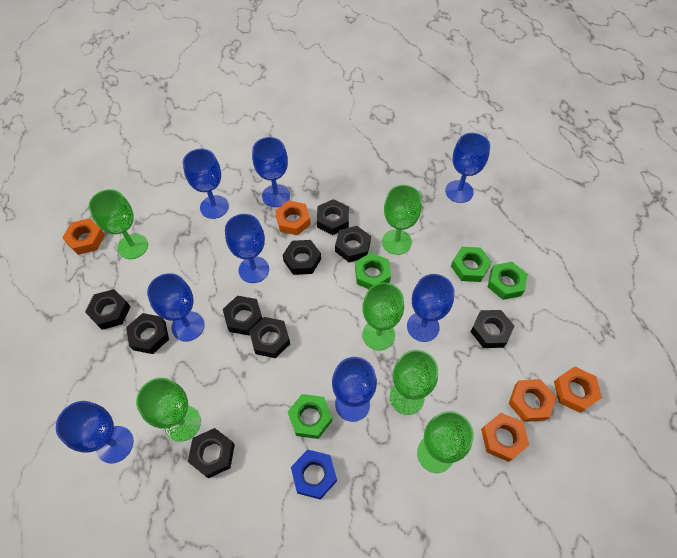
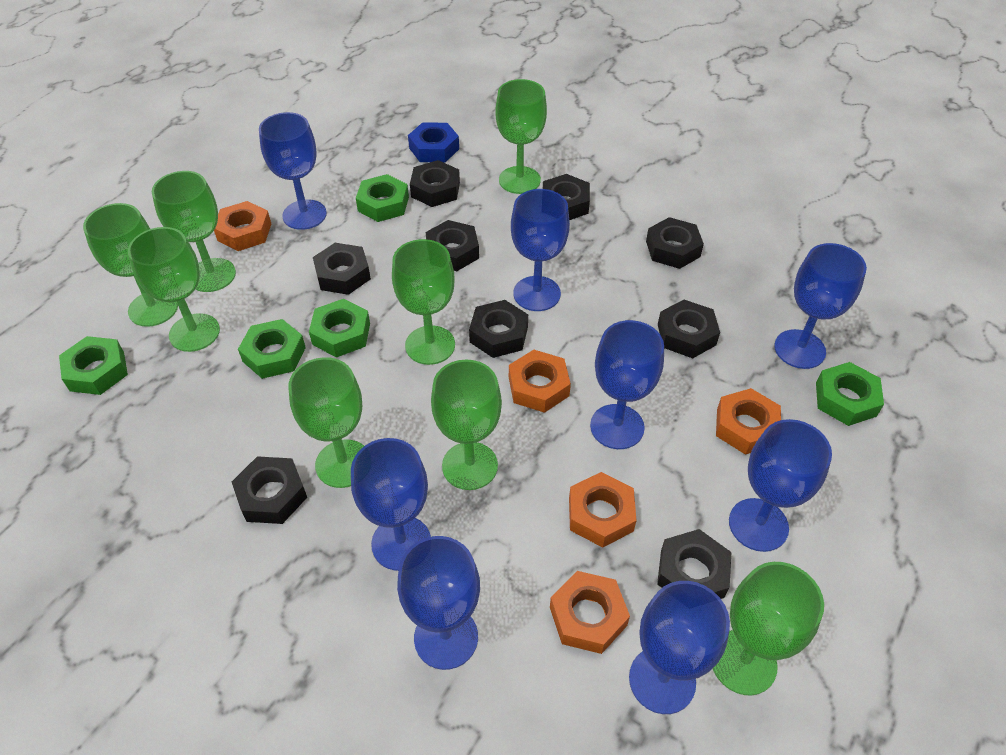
green goblet: [89,189,148,259] [136,378,201,442] [362,283,404,350] [382,185,422,255] [389,350,438,415] [417,411,474,473] = 6 -> [83,203,178,327] [128,227,220,352] [152,171,236,292] [288,357,364,488] [392,239,455,365] [431,360,502,490] [495,79,547,194] [713,562,824,695] = 8
green nut: [288,394,332,439] [355,253,391,289] [451,247,492,282] [488,262,528,300] = 4 -> [59,336,128,395] [238,319,306,379] [309,299,370,357] [356,174,409,222] [816,362,884,426] = 5

